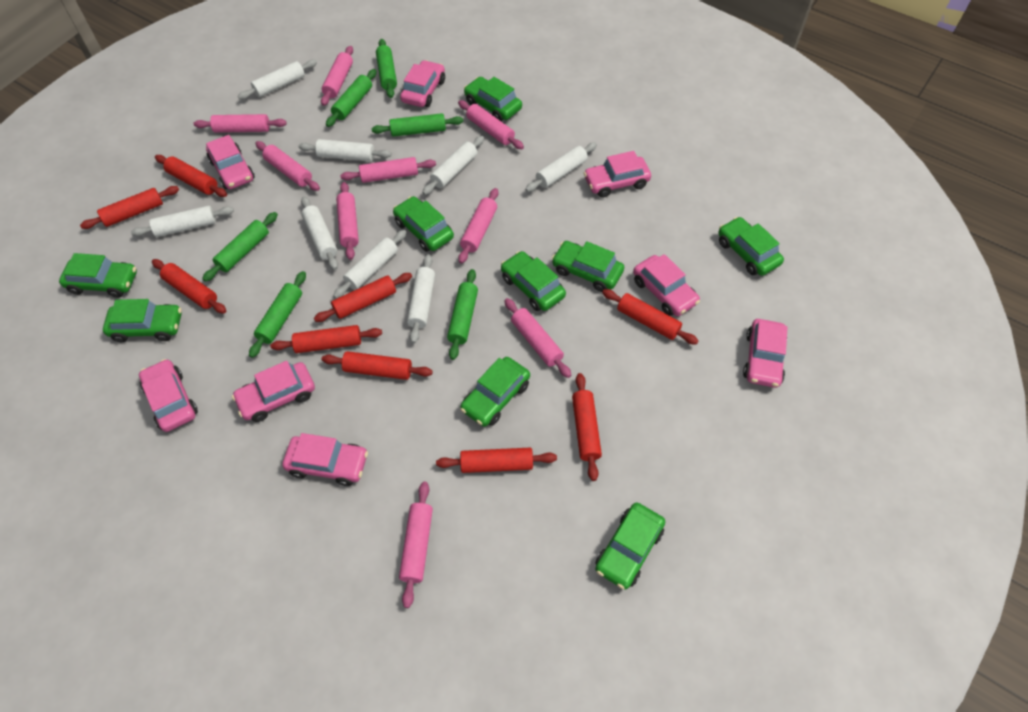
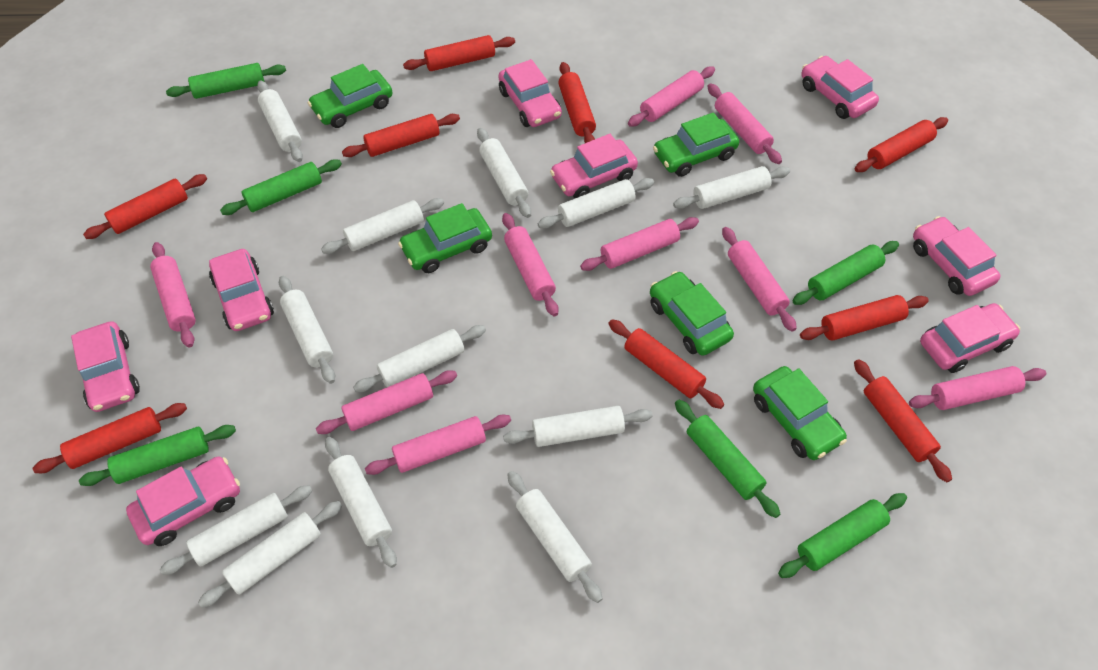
green car: [59,253,137,298] [103,299,182,342] [393,196,454,252] [460,357,530,427] [464,77,522,121] [501,251,566,311] [552,241,624,292] [595,502,665,589] [718,217,784,276] = 9 -> [308,64,393,128] [398,203,492,273] [650,271,734,356] [653,112,739,177] [753,366,847,460] = 5
white rolling pin: [131,206,234,237] [238,60,317,100] [299,139,391,162] [301,197,338,270] [333,230,407,299] [407,254,435,343] [422,136,484,195] [525,142,597,192] = 8 -> [160,485,312,575] [198,501,342,608] [257,81,303,162] [279,276,335,384] [321,198,444,254] [325,437,397,568] [353,325,486,392] [477,128,531,218] [503,406,653,447] [507,471,603,603] [538,178,654,229] [673,166,790,209] = 12

